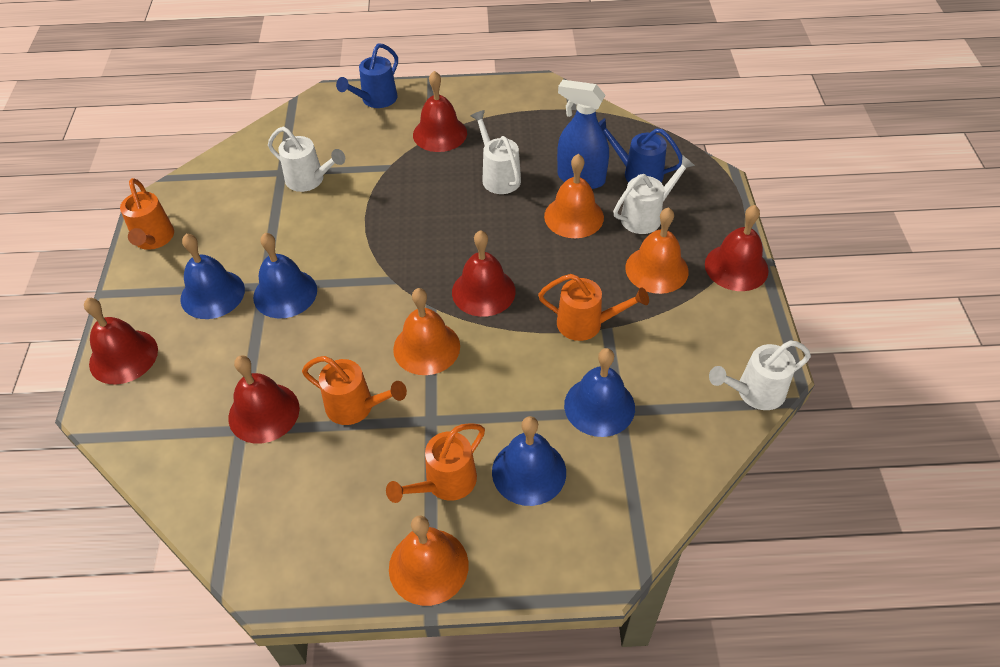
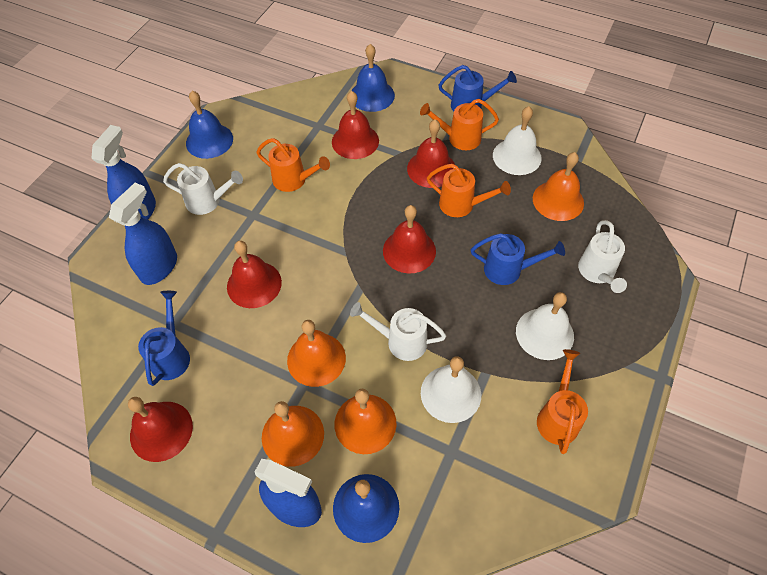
blue bell: [180,234,245,319] [253,233,317,318] [492,416,566,506] [564,348,635,437] = 4 -> [186,91,233,159] [333,474,399,543] [352,44,395,112] = 3
blue spray bottle: [557,80,609,189] = 1 -> [91,125,156,220] [109,183,177,285] [255,459,322,527] = 3
blue watering can: [336,43,398,108] [599,118,682,182] = 2 -> [138,291,190,386] [439,65,517,112] [471,233,565,285] = 3
white bell: none = 0 -> [421,356,481,423] [493,106,542,175] [516,292,574,360] = 3
white watering can: [268,127,345,192] [471,110,521,194] [613,155,695,234] [709,341,811,410] = 4 -> [163,163,243,215] [350,302,446,361] [578,220,627,293] = 3

